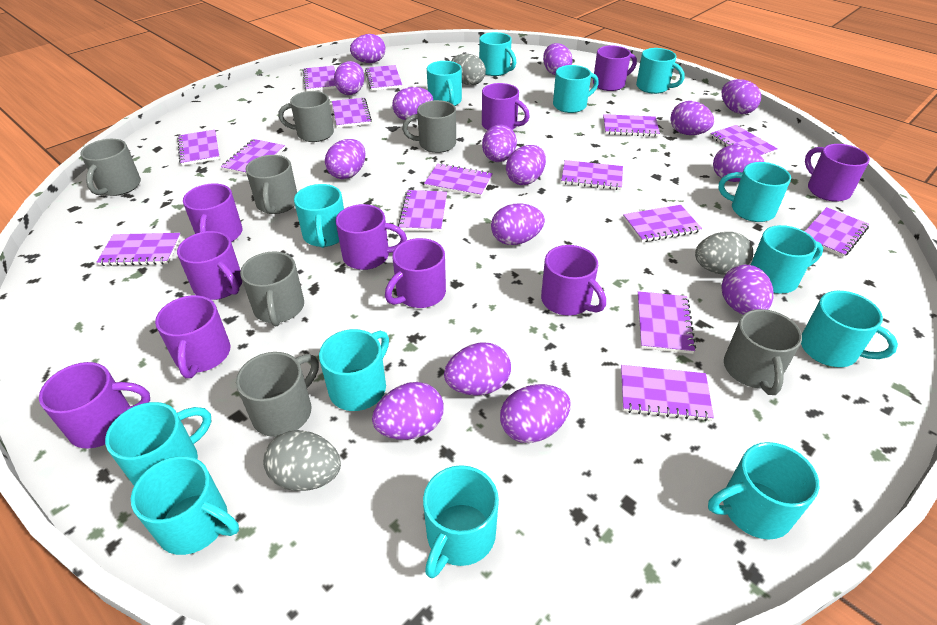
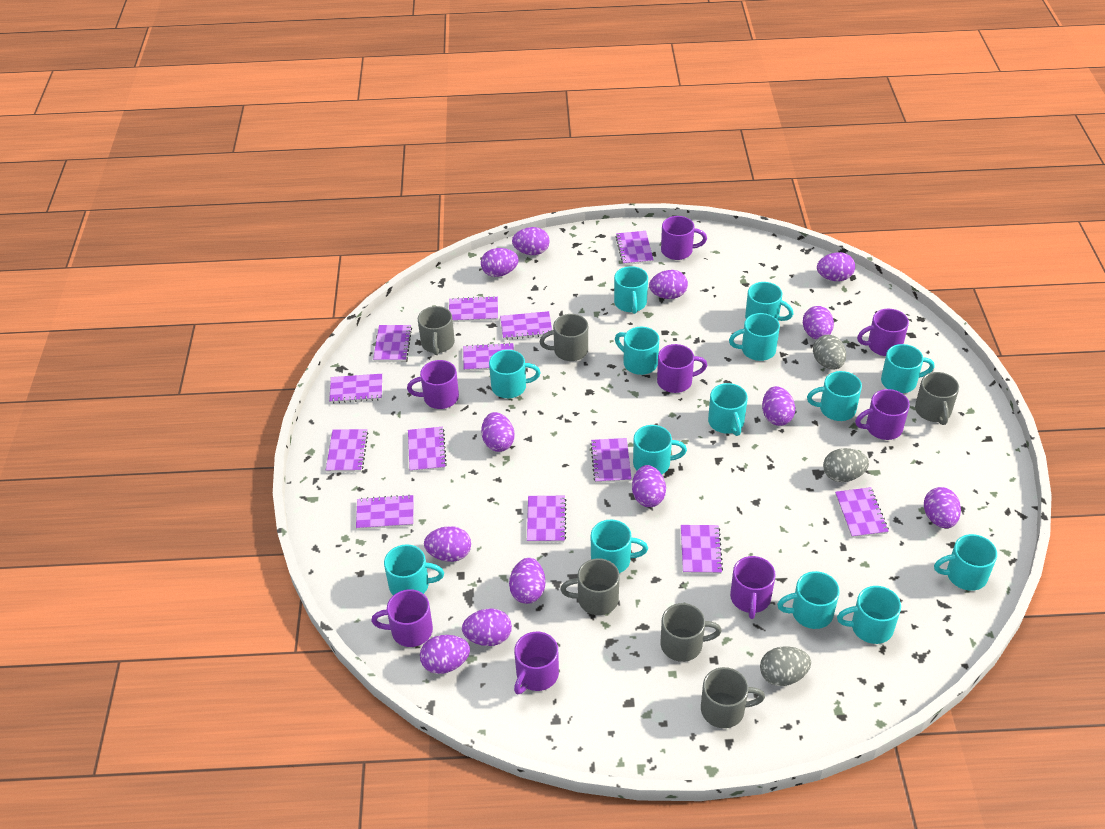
grey mug: [80,139,141,196] [236,352,319,437] [240,251,304,326] [246,155,297,214] [278,91,334,142] [402,100,456,153] [724,309,802,395] = 7 -> [418,306,455,355] [540,314,588,361] [560,558,620,615] [661,603,722,662] [701,667,765,728] [915,372,959,425] = 6
purple egg: [325,139,366,179] [334,61,364,95] [350,34,385,63] [372,382,444,440] [392,87,433,120] [444,343,511,396] [482,125,517,162] [491,204,545,245] [500,384,570,443] [506,145,546,185] [543,43,573,75] [670,101,714,135] [713,145,764,182] [721,265,773,315] [722,79,761,114] = 15 -> [420,635,470,674] [424,526,471,562] [462,608,512,646] [481,248,519,277] [481,412,514,452] [509,558,545,604] [512,227,550,255] [632,465,666,507] [649,270,688,299] [762,386,795,426] [803,306,834,340] [817,252,855,281] [924,487,961,528] = 13
purple mug: [39,362,150,449] [155,295,230,378] [177,231,242,300] [183,183,243,242] [335,204,407,270] [385,238,446,308] [482,83,530,130] [541,245,606,316] [593,45,637,91] [805,144,870,202] = 10 -> [371,589,433,647] [407,360,459,409] [514,632,559,694] [657,344,707,393] [661,216,707,260] [730,556,776,619] [855,389,910,440] [857,309,909,356] = 8
purple notebook: [97,233,181,266] [177,130,220,166] [221,139,285,175] [303,66,336,91] [332,98,372,128] [365,65,402,91] [398,190,447,232] [424,163,493,197] [561,160,623,190] [603,114,660,137] [621,365,714,421] [623,205,702,242] [637,291,696,354] [710,125,778,157] [805,207,869,257] = 15 -> [326,429,368,472] [329,374,382,403] [356,495,414,530] [373,325,412,362] [408,427,447,472] [449,296,498,322] [463,343,514,371] [500,311,552,340] [527,496,566,543] [590,438,632,483] [615,231,654,265] [681,525,723,574] [835,487,889,538] = 13
turquoise mug: [105,402,211,485] [131,456,239,555] [294,184,344,248] [319,329,389,411] [423,465,499,578] [427,61,462,106] [479,32,516,76] [553,65,599,113] [636,48,685,94] [708,442,819,540] [719,162,791,222] [751,225,823,294] [801,291,898,367] = 13 -> [384,544,444,595] [489,350,541,398] [591,520,648,573] [614,266,648,314] [615,327,659,375] [633,425,687,474] [708,383,748,436] [729,313,780,361] [745,282,794,321] [777,571,840,629] [807,371,862,421] [837,586,901,644] [881,344,934,393] [934,534,997,591] = 14

